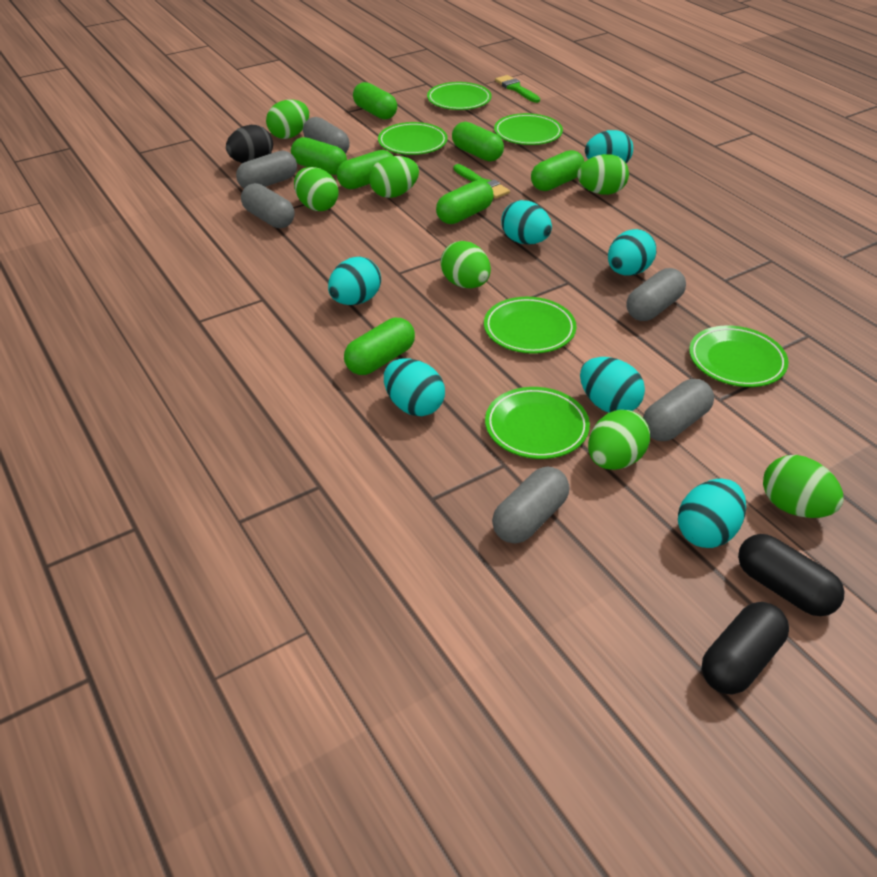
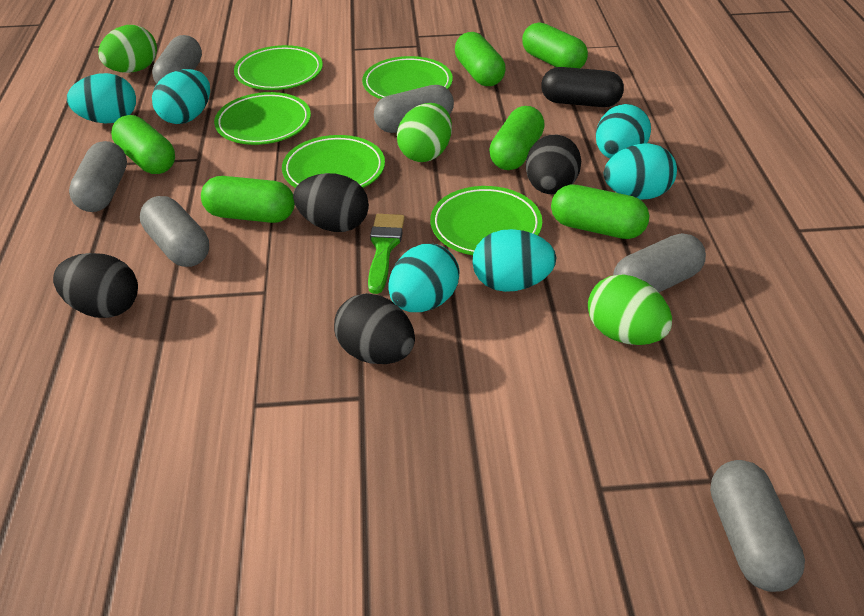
black capsule: [702,602,789,695] [738,534,845,616] = 2 -> [541,67,624,107] = 1
black egg: [226,125,273,163] = 1 -> [53,253,138,318] [293,173,369,232] [334,293,415,364] [526,135,581,194] = 4
green brush: [453,164,510,199] [495,75,540,103] = 2 -> [368,214,404,294] = 1
green capsule: [291,137,347,175] [337,150,393,189] [344,318,415,375] [353,82,397,120] [436,180,493,224] [452,122,504,161] [531,150,585,191] = 7 -> [111,115,175,174] [201,176,295,223] [455,32,506,86] [489,106,545,170] [522,22,588,68] [551,184,649,239] = 6
green egg: [266,99,309,139] [294,167,339,211] [369,156,419,198] [441,241,491,288] [577,154,629,195] [588,410,650,470] [763,455,844,518] = 7 -> [98,25,157,73] [397,103,452,162] [588,274,672,345] = 3
green plate: [378,122,448,155] [427,82,492,110] [484,297,576,354] [485,387,590,459] [494,113,563,145] [689,326,789,387] = 6 -> [214,92,311,145] [234,45,323,90] [282,135,385,188] [362,56,453,99] [430,186,542,255] = 5
turquoise egg: [328,257,381,305] [384,358,445,416] [501,200,552,244] [580,357,645,413] [585,130,633,163] [608,229,656,276] [678,479,746,548] = 7 -> [67,73,136,123] [152,69,210,124] [388,244,460,312] [472,229,557,292] [596,104,651,159] [604,143,677,200] = 6

